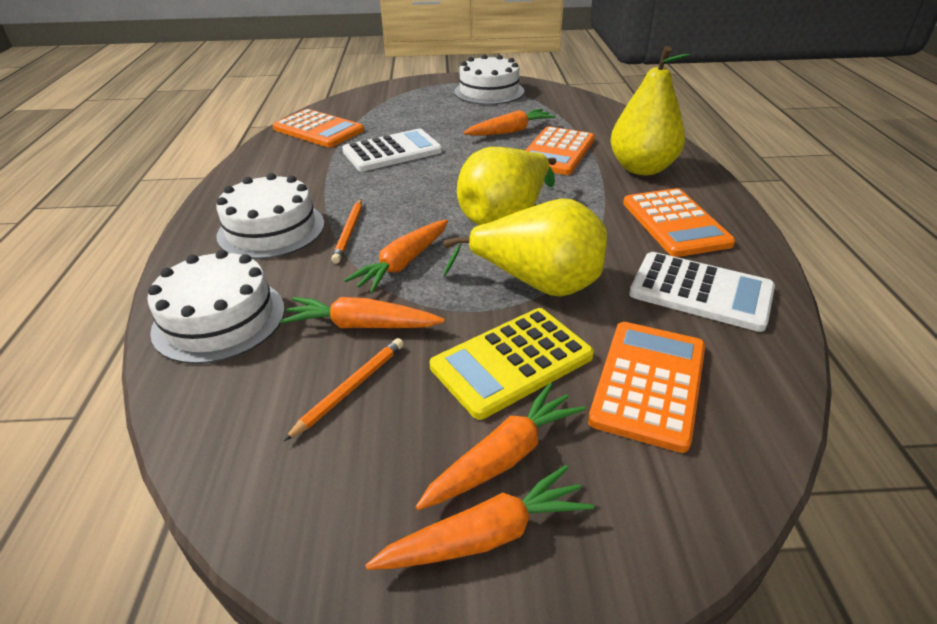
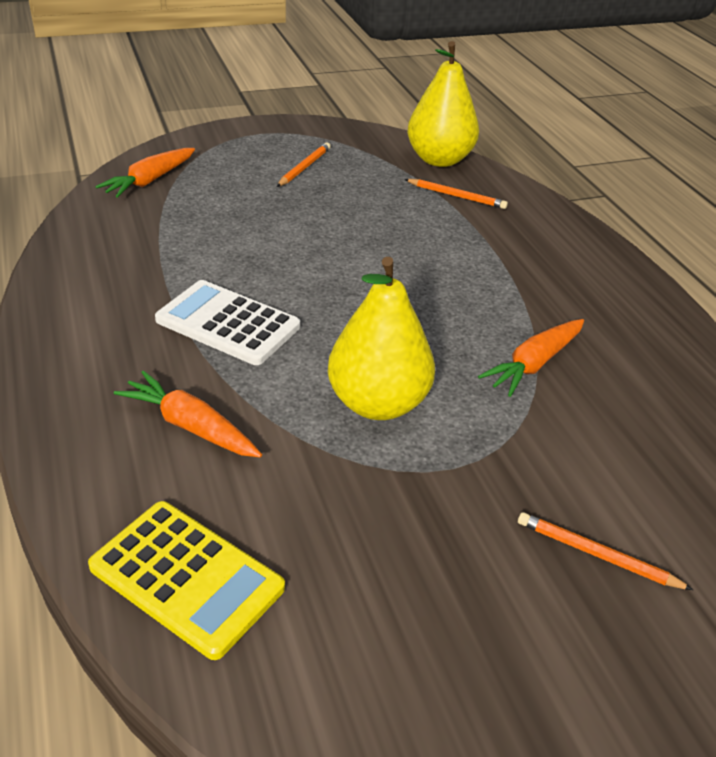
orange calculator: [273,109,364,147] [525,126,595,175] [588,322,705,453] [623,188,736,257] = 4 -> none = 0
orange carrot: [280,297,445,328] [344,219,448,293] [365,465,594,570] [416,383,586,510] [463,109,556,136] = 5 -> [95,148,195,198] [114,371,262,457] [478,319,584,397] = 3
orange pencil: [284,338,404,441] [331,199,362,264] = 2 -> [277,142,331,187] [404,179,508,209] [518,512,693,590] = 3
white cake: [148,250,285,364] [216,173,325,259] [454,54,524,105] = 3 -> none = 0
white calculator: [342,129,442,171] [629,252,775,332] = 2 -> [155,280,300,365] = 1
yellow pear: [443,199,607,297] [457,147,556,225] [610,46,690,175] = 3 -> [328,257,435,420] [407,41,479,167] = 2

